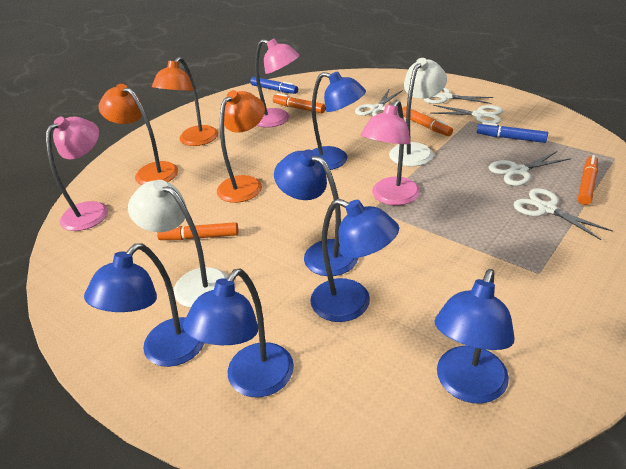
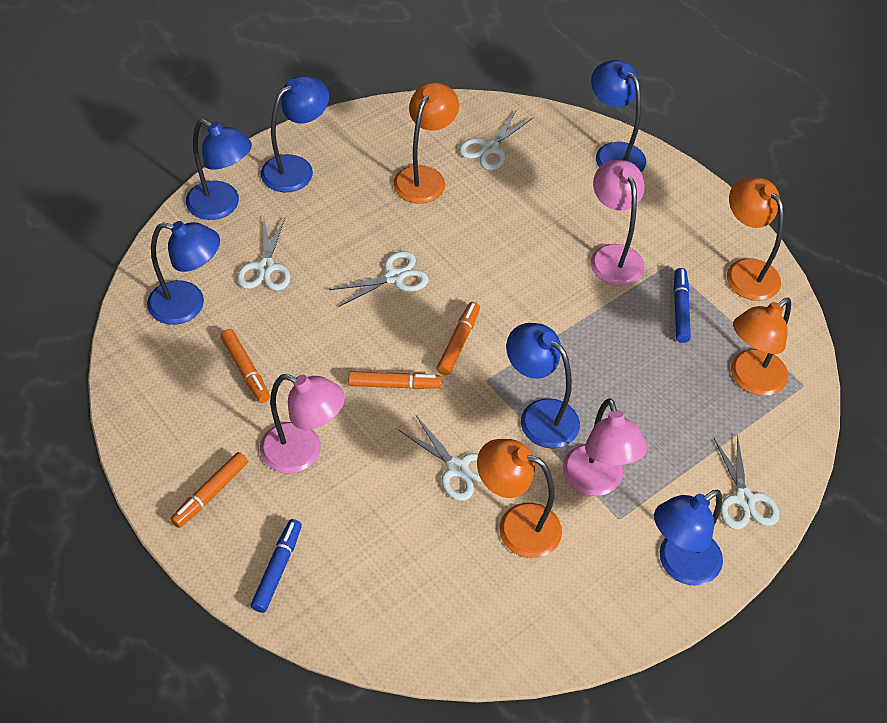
orange lamp: [99,84,178,185] [152,57,218,146] [217,90,265,203] = 3 -> [393,82,459,204] [477,439,562,558] [727,177,784,301] [731,298,791,396] = 4
white lamp: [128,180,228,308] [389,58,447,167] = 2 -> none = 0

